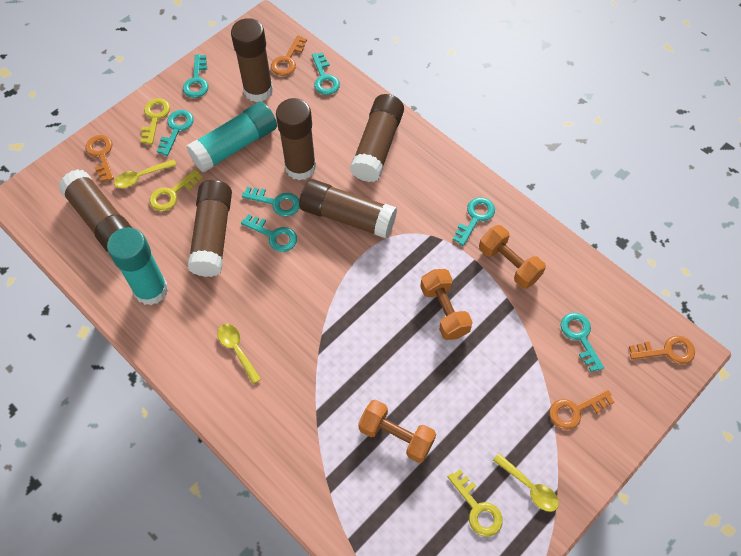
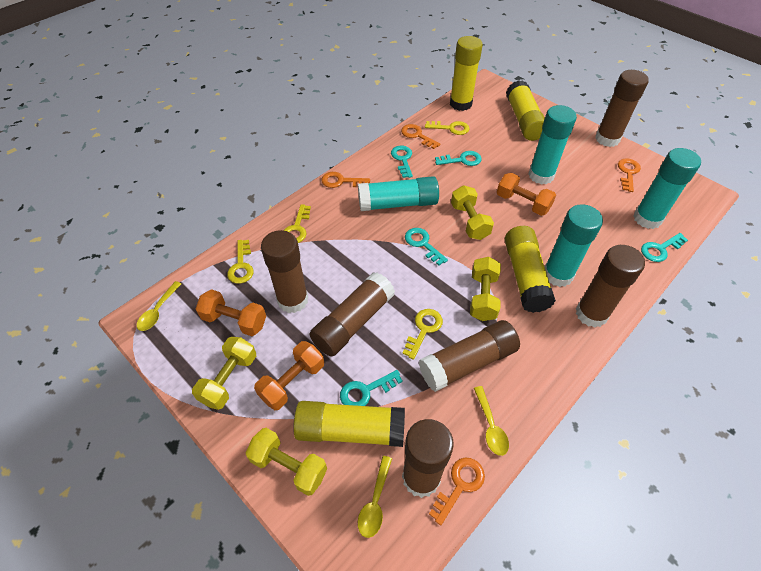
turquoise glue stick: [107,227,168,305] [186,102,277,172] = 2 -> [358,176,439,211] [528,105,577,185] [545,204,603,287] [633,148,701,229] = 4
turquoise key: [157,110,194,156] [183,54,208,98] [241,214,297,252] [242,187,300,217] [312,52,340,95] [453,197,495,246] [561,313,604,372] = 7 -> [340,370,403,406] [391,146,413,178] [405,228,448,265] [435,151,482,166] [641,233,688,262] = 5
yellow dumbbell: none = 0 -> [192,337,256,410] [246,428,327,496] [451,185,494,240] [470,257,501,321] = 4
yellow glue stick: none = 0 -> [293,401,405,447] [450,36,483,111] [505,226,556,313] [506,80,545,141] = 4
yellow key: [141,98,170,145] [149,169,203,211] [448,469,503,537] = 3 -> [227,240,254,284] [283,204,311,243] [403,309,443,360] [425,121,470,135] = 4

